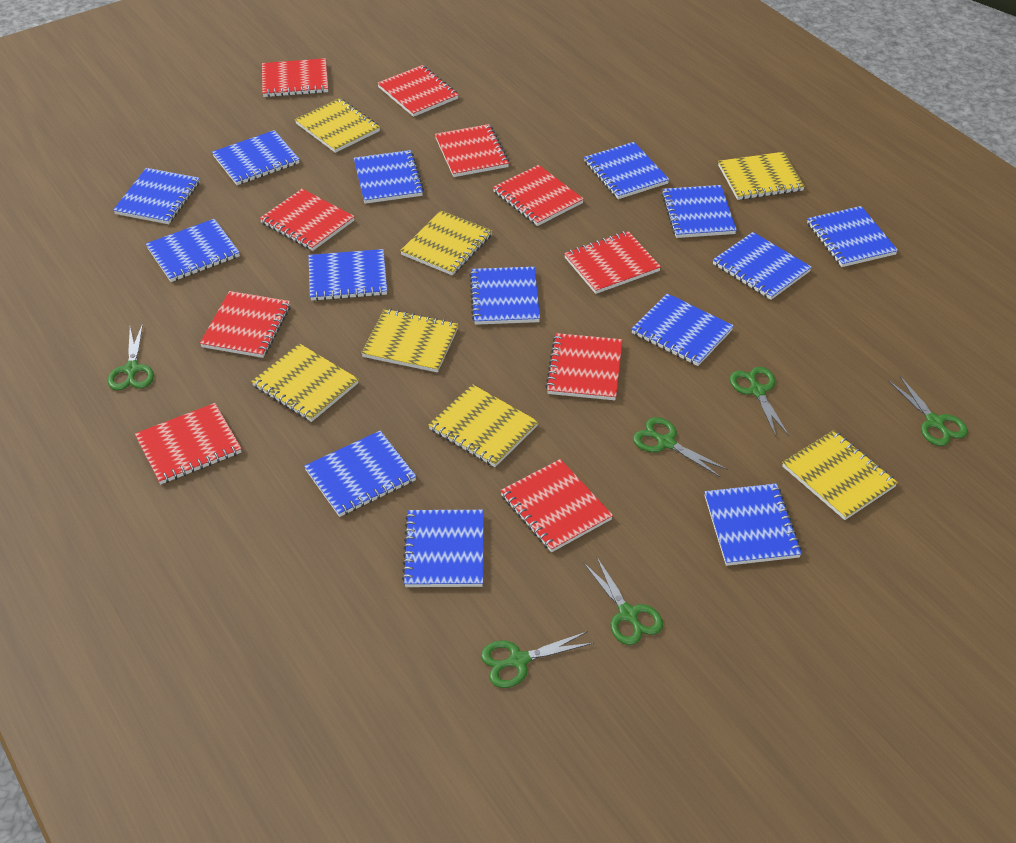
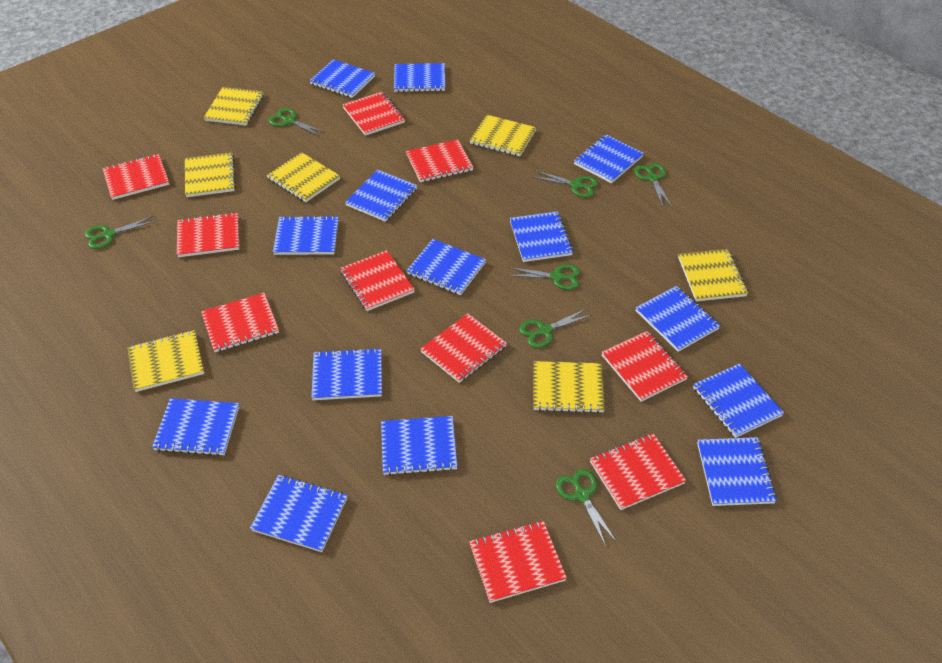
green scissors: [108,323,154,390] [481,631,594,688] [583,556,663,645] [633,417,728,477] [730,367,789,436] [889,376,968,446] = 6 -> [85,216,157,249] [268,108,325,136] [507,264,580,290] [519,309,592,348] [533,170,598,198] [556,469,617,546] [634,163,672,207] = 7

